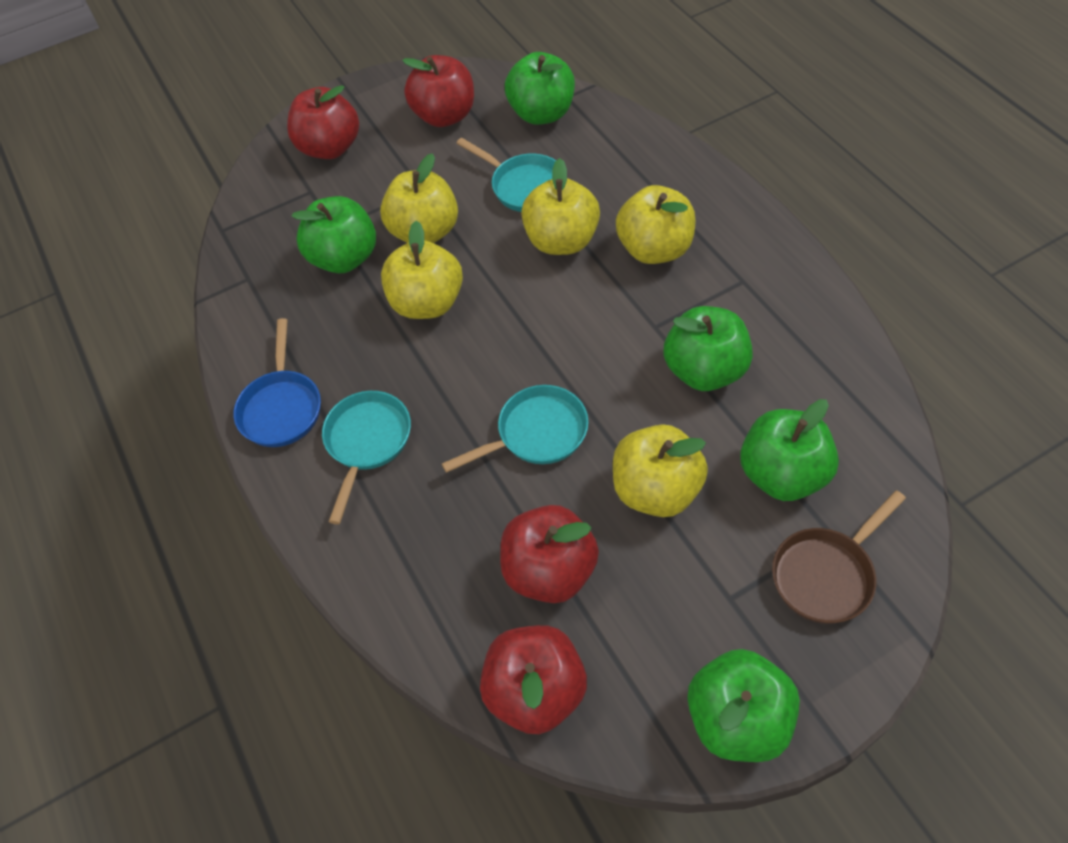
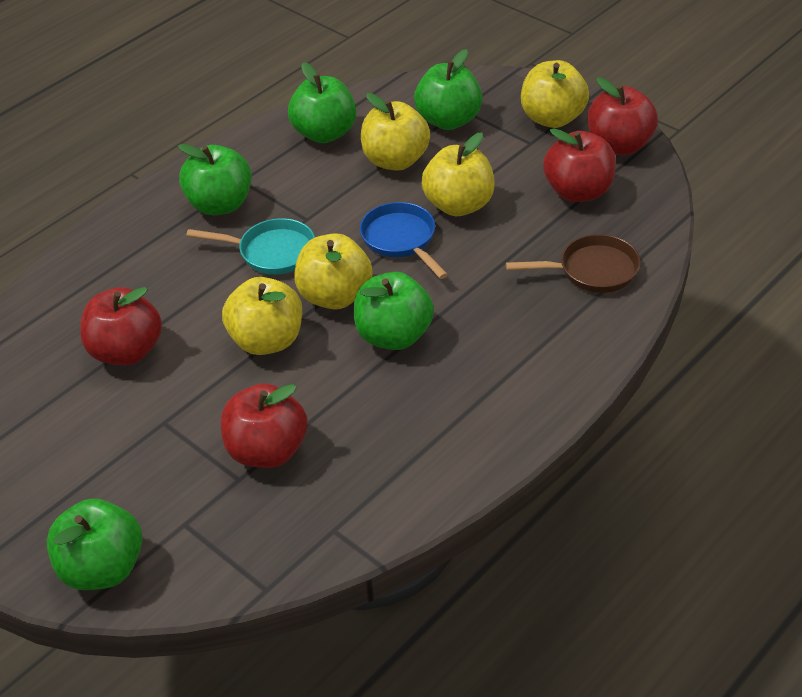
turquoise pan: [322,391,411,524] [442,385,588,473] [456,138,556,212] = 3 -> [186,218,315,275] = 1

